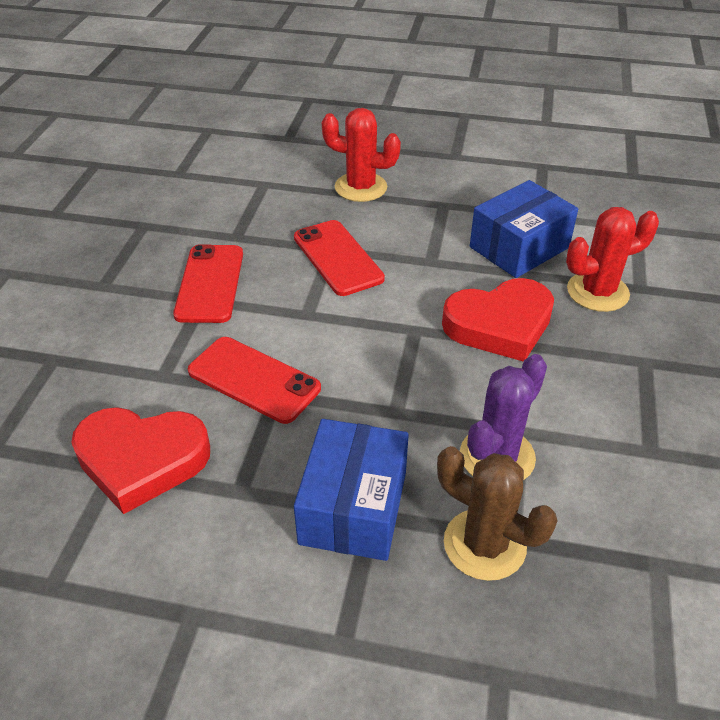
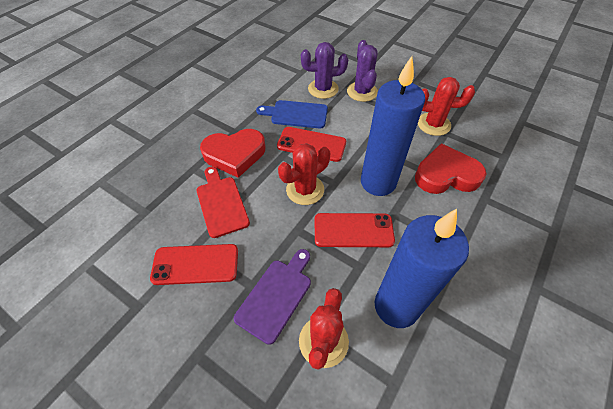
blue box: [294,419,409,561] [470,180,578,278] = 2 -> none = 0
blue candle: none = 0 -> [361,56,425,196] [375,209,469,328] = 2
blue cutting board: none = 0 -> [256,100,328,129] = 1
brown cactus: [437,446,558,581] = 1 -> none = 0
purple cactus: [460,354,547,480] = 1 -> [301,42,348,99] [347,40,378,102] = 2
purple cutting board: none = 0 -> [234,249,311,344] = 1
red cactus: [322,108,401,202] [566,207,659,312] = 2 -> [278,143,330,205] [299,288,349,370] [418,77,475,136] = 3
red cutting board: none = 0 -> [196,167,250,238] = 1

